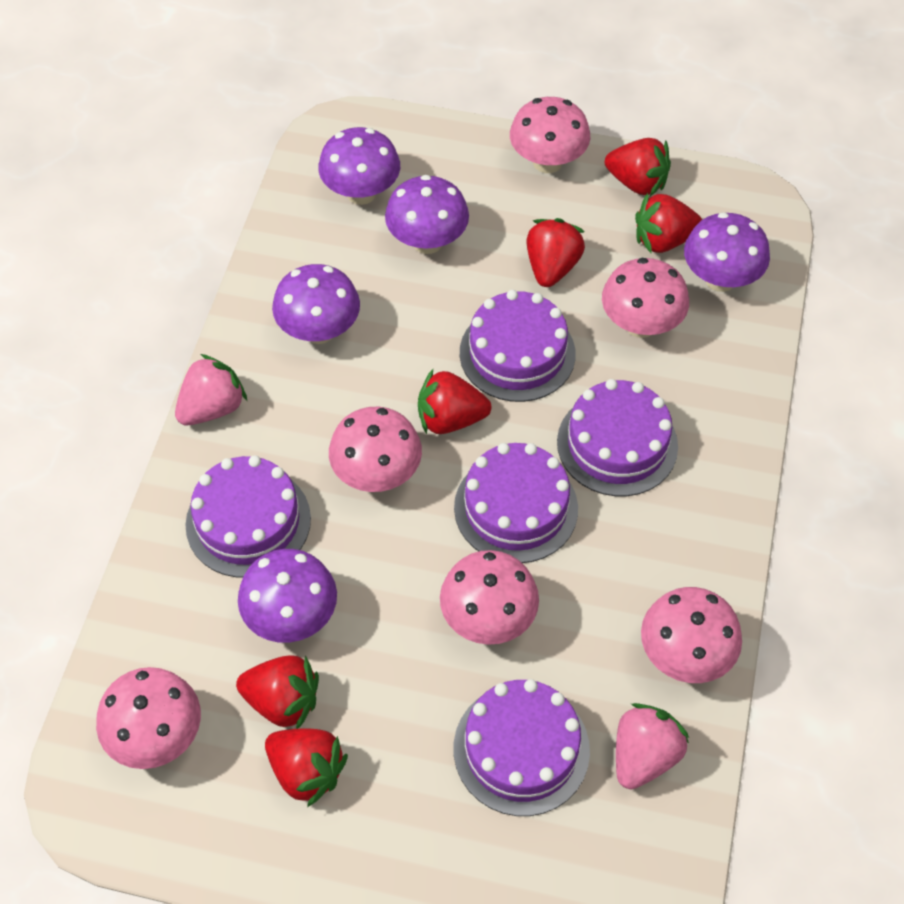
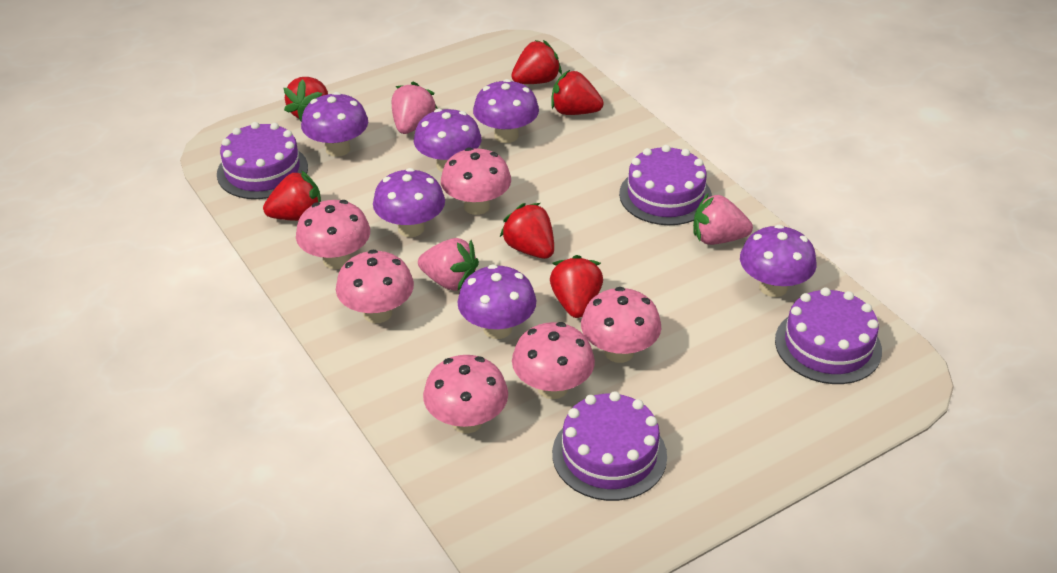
pink strawberry: [175,354,247,425] [616,703,689,789] = 2 -> [392,82,438,134] [418,238,479,291] [693,194,753,245] = 3
purple cake: [185,455,311,578] [454,443,578,563] [454,679,590,816] [460,290,576,402] [557,379,678,496] = 5 -> [217,122,308,199] [552,391,667,501] [619,145,712,225] [775,287,882,384] = 4
purple mushroom: [238,549,337,643] [272,264,360,344] [318,127,400,205] [385,175,469,254] [684,212,770,292] = 5 -> [301,92,368,157] [373,168,445,237] [414,109,482,172] [457,265,536,339] [473,79,539,143] [740,225,817,297] = 6

